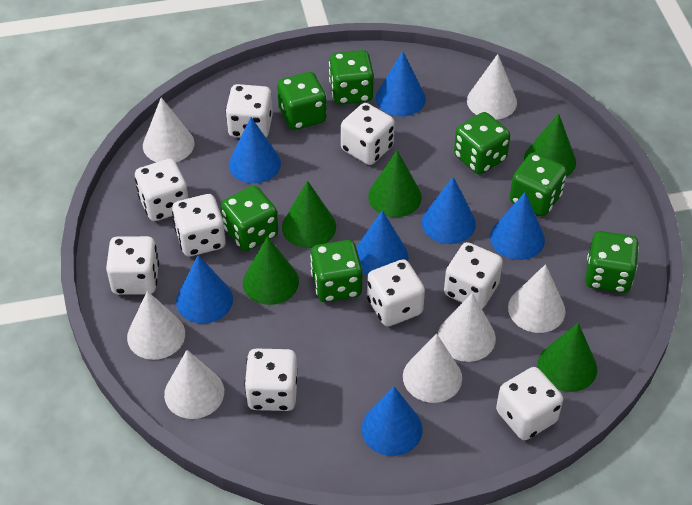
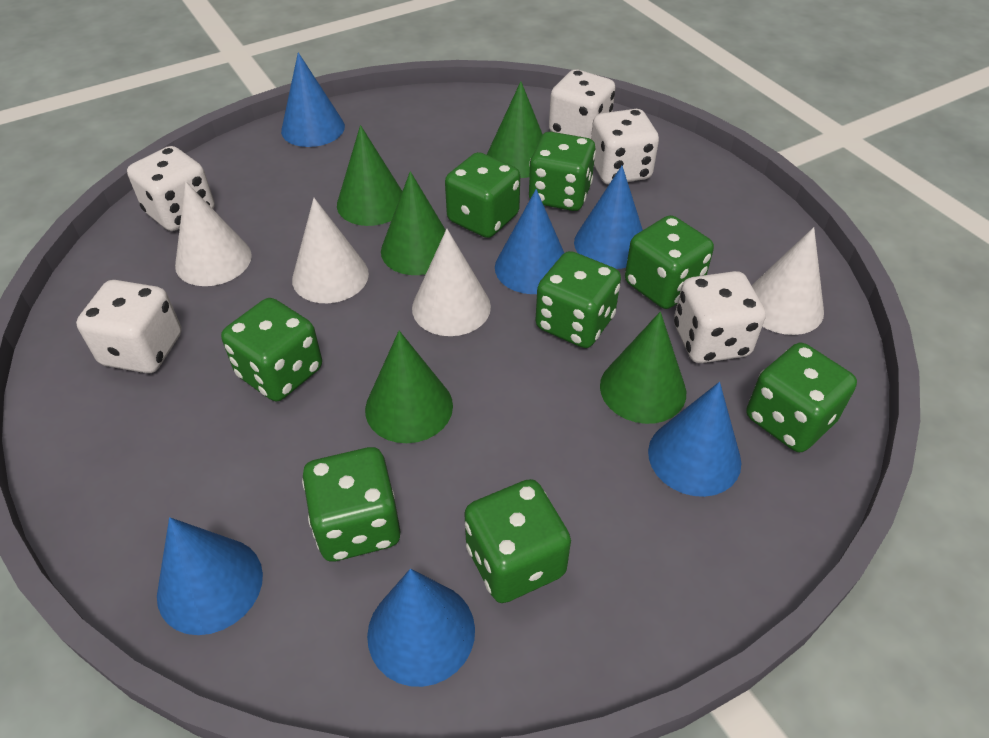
blue cone: [176,255,233,324] [229,117,281,184] [356,211,408,276] [361,386,422,456] [376,51,426,117] [422,177,476,244] [490,193,545,260] = 7 -> [157,517,263,635] [281,52,345,147] [367,569,475,687] [495,189,564,294] [574,166,643,269] [648,382,741,497] = 6
green dice: [221,186,278,251] [277,72,327,130] [310,240,363,302] [329,50,374,105] [454,112,510,175] [510,153,567,216] [585,231,639,293] = 7 -> [221,298,322,401] [302,447,400,561] [445,152,520,238] [464,479,571,603] [529,132,596,211] [535,251,621,348] [625,215,714,309] [746,343,857,452] = 8
white cone: [127,291,185,360] [143,97,194,162] [164,350,224,419] [403,334,462,403] [438,293,496,362] [467,54,517,120] [508,264,565,333] = 7 -> [175,182,252,286] [292,198,369,303] [412,229,491,336] [751,227,824,335] = 4
white dice: [106,236,159,295] [135,159,188,221] [172,194,226,257] [225,84,273,138] [244,348,297,411] [341,103,395,165] [367,259,425,327] [444,242,503,309] [496,367,563,440] = 9 -> [76,280,181,373] [127,146,214,231] [549,69,616,139] [591,109,659,184] [674,271,766,363] = 5

